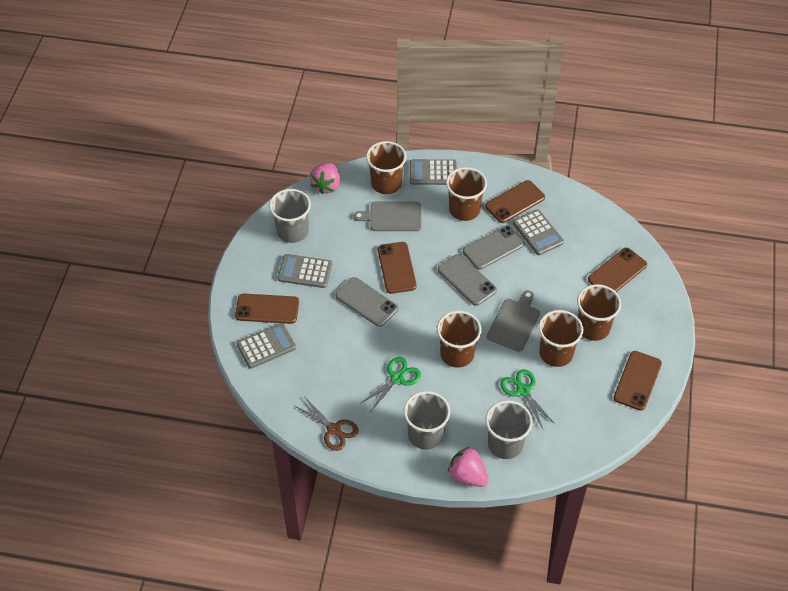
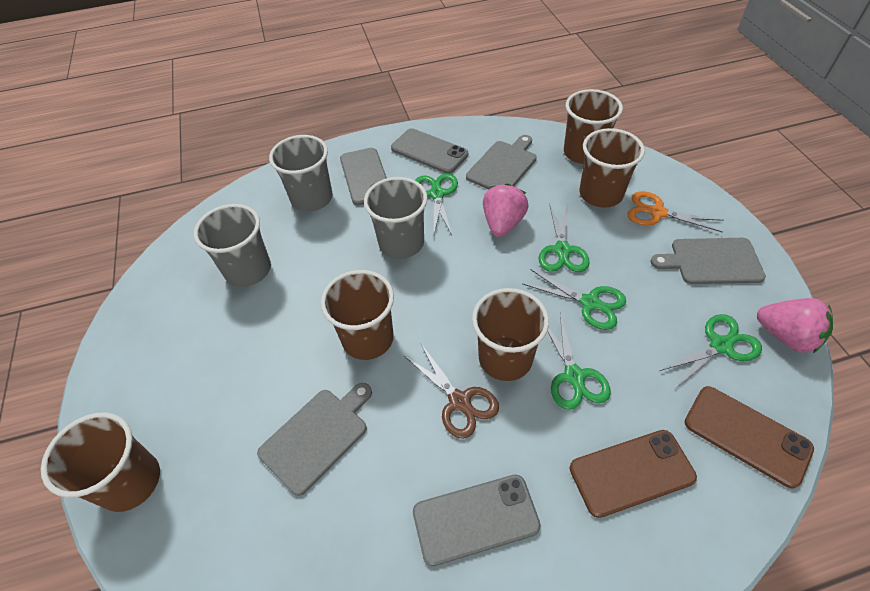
brown phone: [235,294,299,324] [378,242,417,294] [485,180,545,223] [588,248,647,292] [614,351,662,411] = 5 -> [569,430,697,518] [685,386,814,488] = 2
green scissors: [361,357,421,411] [500,369,555,429] = 2 -> [415,173,458,235] [523,269,626,330] [539,203,590,272] [547,313,611,410] [659,314,762,389] = 5
grey calculator: [236,323,296,369] [278,254,332,288] [410,159,457,185] [513,209,564,255] = 4 -> none = 0
grey cutting board: [354,202,421,231] [487,290,540,351] = 2 -> [257,383,372,496] [466,135,537,189] [651,238,766,284] = 3
orange scissors: none = 0 -> [627,191,724,233] = 1

